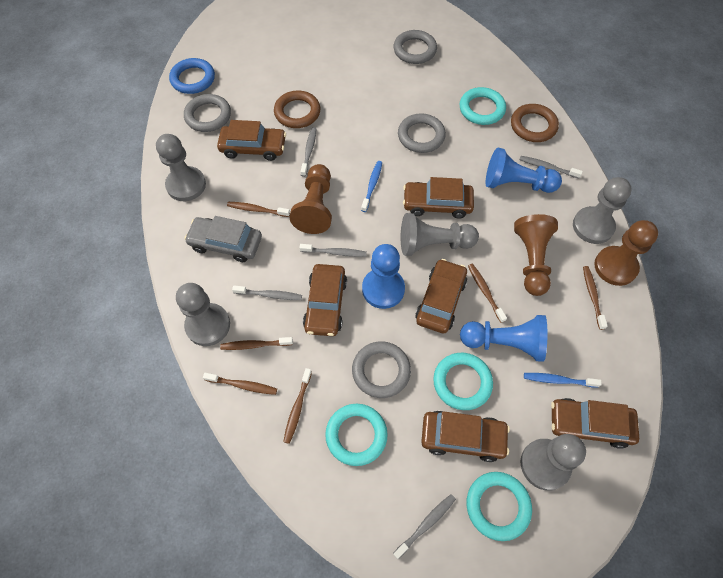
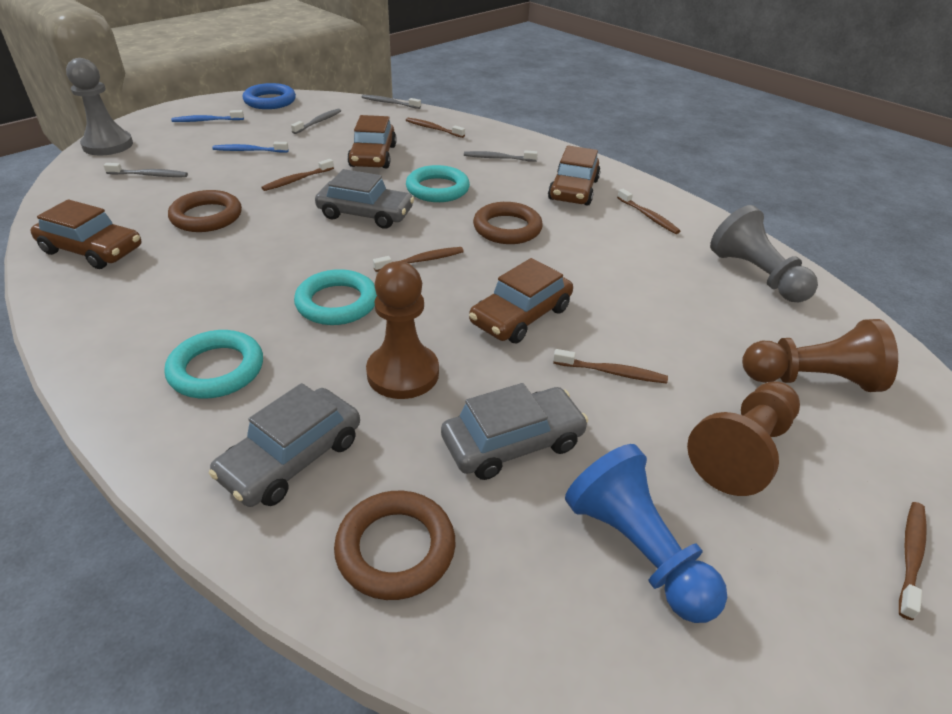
blue pawn: [362,244,405,309] [460,315,547,362] [486,148,562,193] = 3 -> [565,444,727,623] = 1
brown car: [217,120,286,161] [303,264,347,336] [403,177,474,219] [415,259,467,333] [421,411,510,462] [551,398,639,449] = 6 -> [30,199,141,269] [347,115,397,168] [469,258,573,343] [548,146,601,206] = 4
brown ring: [274,91,320,128] [511,104,559,142] = 2 -> [168,190,242,232] [334,491,455,600] [473,202,543,244] = 3
grey car: [184,216,262,262] = 1 -> [209,383,360,507] [315,169,414,229] [441,383,588,480] = 3
grey pawn: [156,134,206,201] [176,283,230,346] [401,213,479,256] [521,434,586,491] [573,177,632,244] = 5 -> [66,58,133,155] [710,205,818,302] = 2
grey ring: [184,94,231,132] [352,341,411,398] [394,30,437,64] [398,113,446,153] = 4 -> none = 0
grey toothbrush: [232,285,302,300] [300,127,317,177] [300,244,367,257] [393,494,456,559] [519,156,583,178] = 5 -> [103,163,188,177] [291,109,341,134] [362,95,421,109] [464,150,538,162] = 4
turquoise ring: [325,404,388,466] [433,353,493,410] [460,87,506,125] [466,472,532,541] = 4 -> [164,330,263,398] [294,269,377,325] [406,165,470,202] = 3

